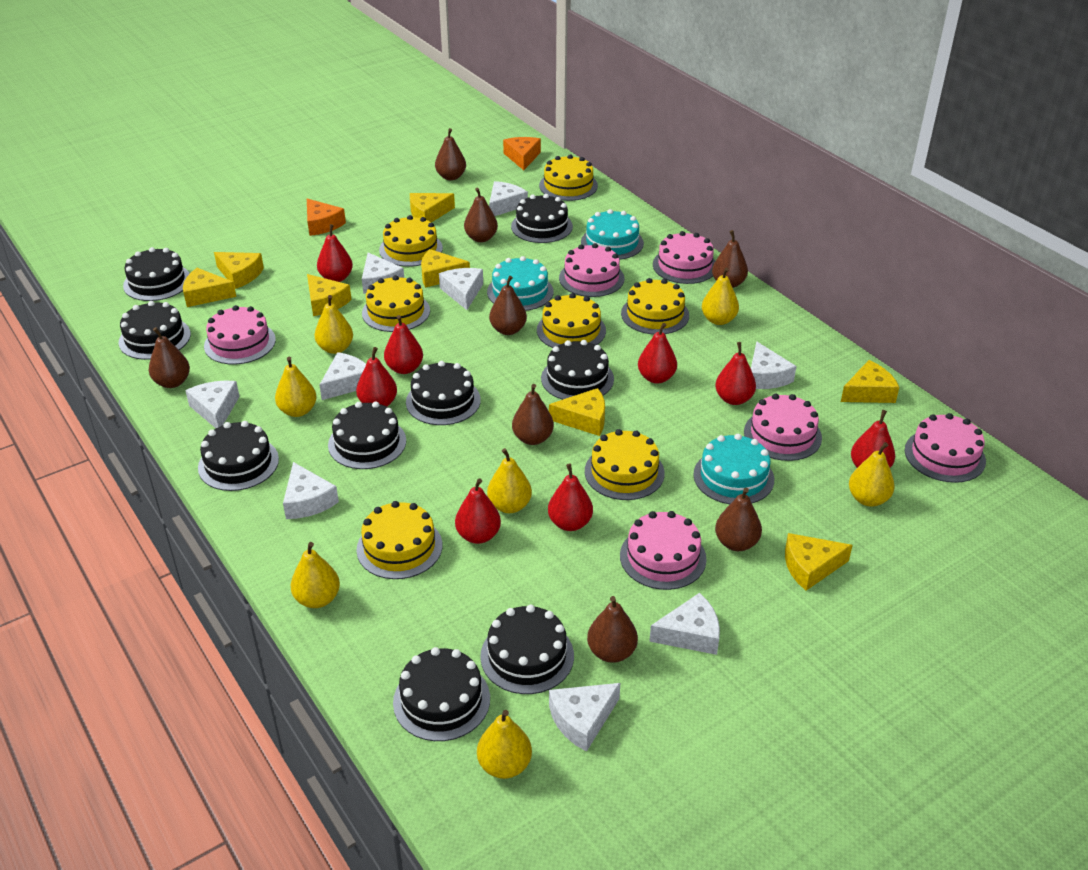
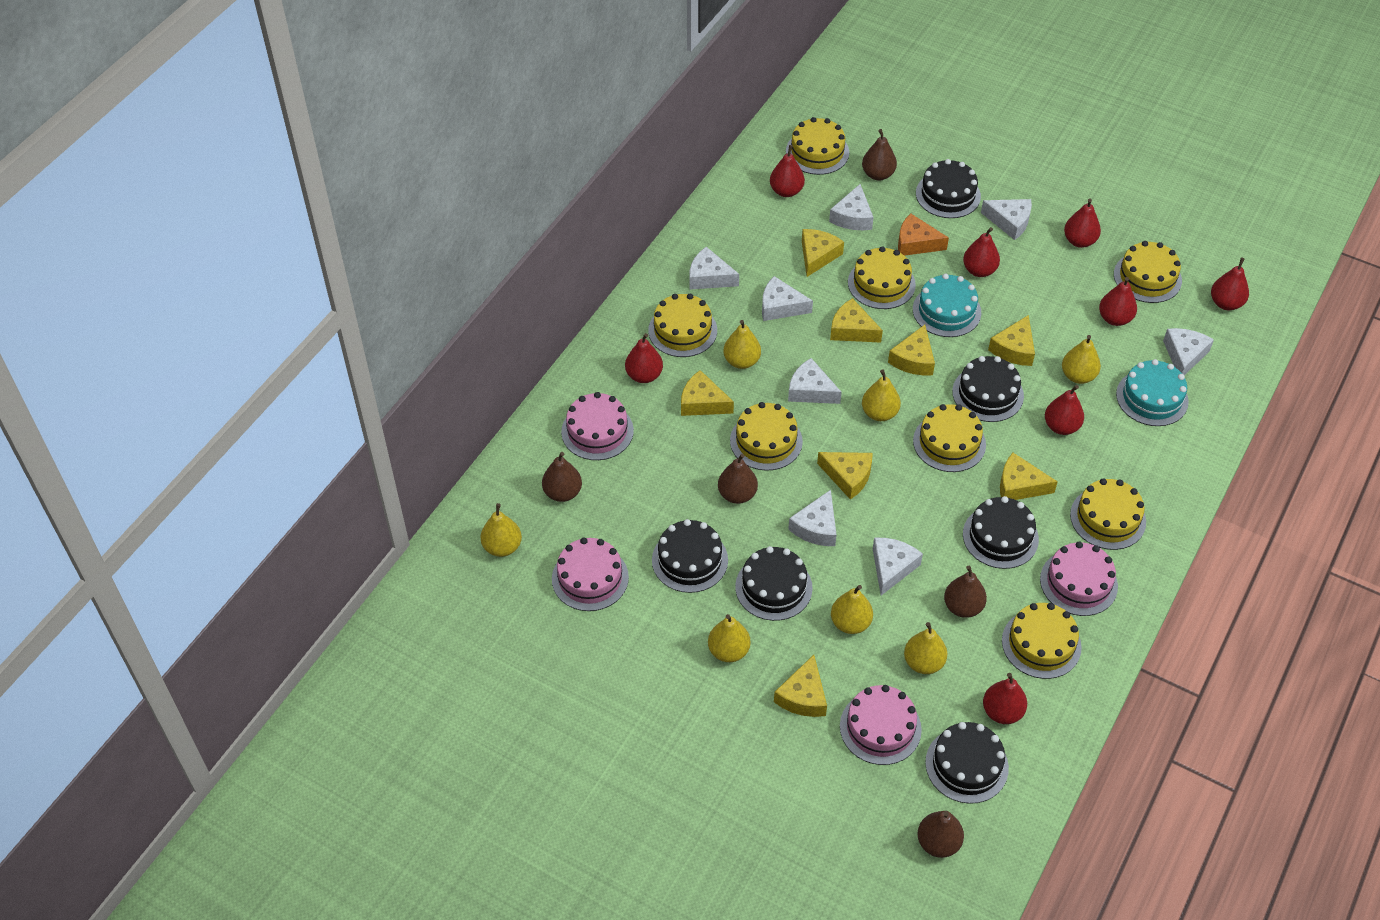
black cake: [119,301,191,360] [123,247,190,301] [198,421,279,491] [328,401,406,469] [393,647,490,741] [406,361,481,425] [480,605,574,694] [511,194,573,243] [541,340,614,400] = 9 -> [652,519,728,593] [735,546,813,621] [916,159,981,218] [925,722,1009,804] [952,356,1024,422] [963,496,1039,569] = 6
brown pear: [149,327,190,388] [435,128,466,180] [464,188,498,242] [489,276,527,335] [512,384,554,445] [587,596,638,663] [712,230,748,288] [715,488,762,551] = 8 -> [542,452,582,502] [718,454,758,504] [862,129,897,180] [917,811,964,858] [944,565,987,618] = 5
orange cheese: [307,199,346,236] [503,137,541,170] = 2 -> [898,213,949,256] = 1
pink cake: [204,305,276,365] [559,243,624,297] [620,511,707,590] [653,231,715,284] [744,394,822,461] [905,413,986,483] = 6 -> [552,537,629,611] [561,392,634,460] [840,685,922,765] [1040,542,1118,616] = 4
turquoise cake: [487,256,553,311] [581,209,644,260] [693,434,774,504] = 3 -> [913,274,981,337] [1116,359,1189,426] = 2
white cheese: [185,381,240,428] [283,462,339,519] [319,352,366,400] [362,253,404,294] [439,268,483,310] [489,181,528,216] [549,683,620,752] [649,593,720,655] [751,341,797,389] = 9 -> [690,247,739,289] [762,276,813,321] [788,358,842,404] [788,490,837,546] [829,184,874,230] [873,538,923,595] [981,199,1032,240] [1163,328,1214,375] = 8
yellow cake: [357,501,442,579] [362,275,430,332] [379,215,443,267] [537,293,606,348] [539,155,598,201] [585,429,665,500] [621,278,689,335] = 7 -> [648,294,717,357] [730,402,803,471] [786,117,849,175] [848,247,916,309] [913,404,986,472] [1002,603,1082,679] [1070,478,1146,550] [1114,241,1182,303] = 8

